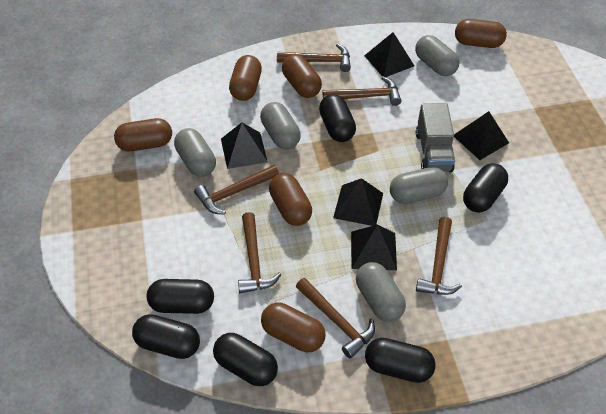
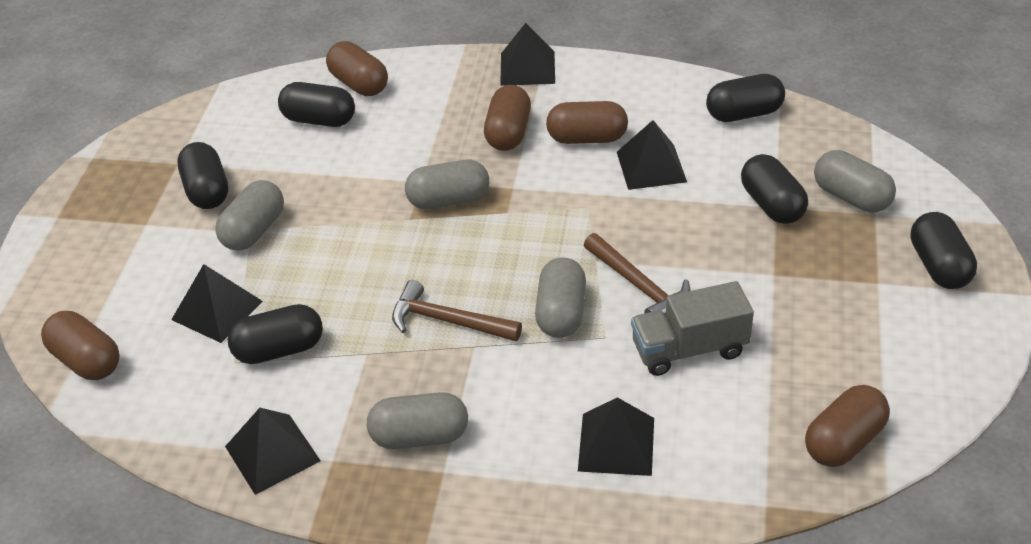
brown capsule: [114,118,172,152] [229,55,262,101] [261,302,325,352] [269,173,312,226] [282,54,322,98] [455,19,507,48] = 6 -> [41,311,120,380] [326,41,388,96] [484,85,531,151] [546,101,628,144] [805,385,890,467] = 5
brown hammer: [194,165,279,215] [238,212,281,293] [277,44,351,72] [296,278,375,358] [323,77,401,106] [416,217,462,295] = 6 -> [392,280,522,341] [584,233,691,316] = 2

